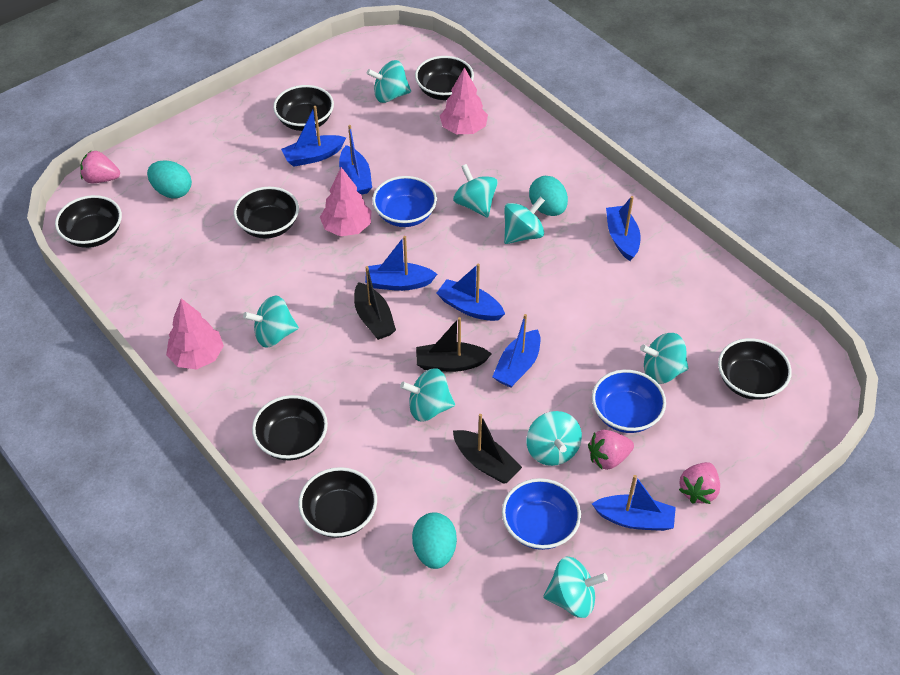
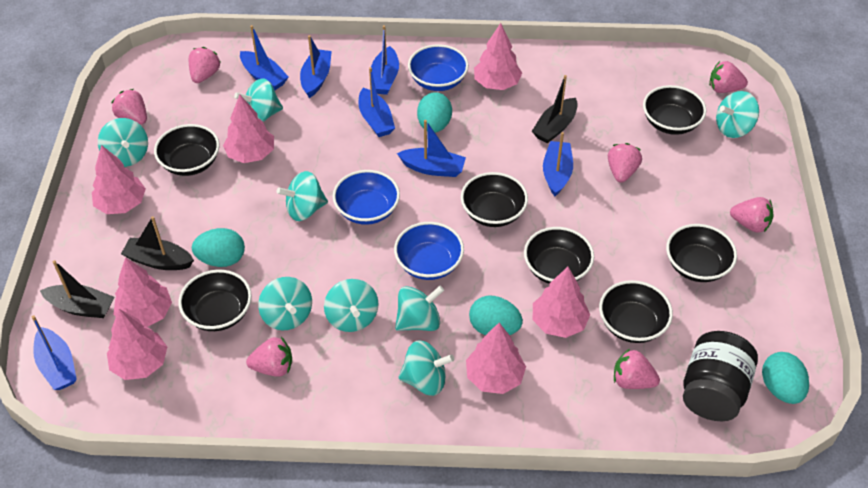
black jar: none = 0 -> [683,331,758,421] = 1
pink strawberry: [80,151,120,183] [588,430,634,470] [679,462,720,504] = 3 -> [111,89,147,124] [189,47,220,83] [246,337,292,377] [608,143,642,183] [614,349,660,389] [709,61,748,93] [730,197,773,233] = 7
pink tree: [166,298,224,369] [320,167,371,236] [440,67,488,134] = 3 -> [92,145,146,214] [107,309,167,380] [113,257,172,327] [223,95,274,163] [466,323,526,394] [474,23,522,90] [533,267,590,338] = 7
turquoise egg: [147,161,192,198] [412,512,457,569] [529,176,568,216] = 3 -> [192,228,245,267] [417,92,452,133] [469,296,523,335] [762,352,809,404] = 4

